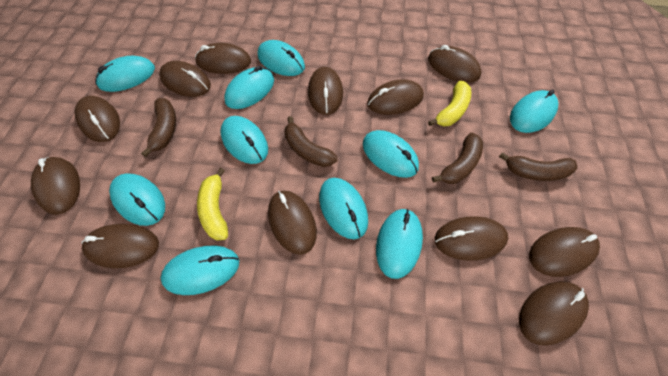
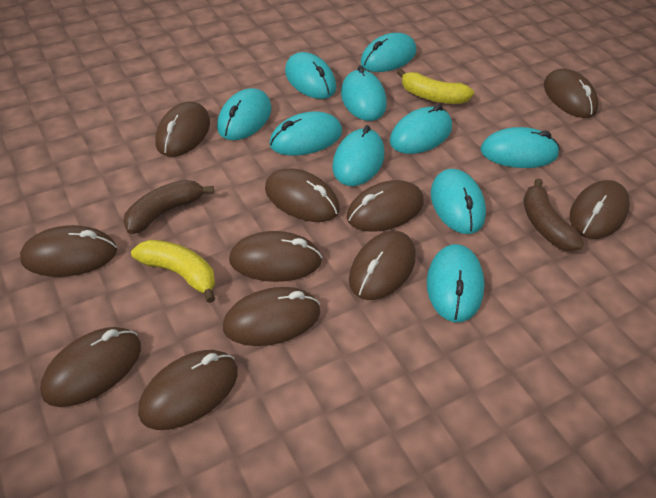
brown banana: [141,98,176,157] [284,116,338,167] [432,133,483,184] [499,152,578,181] = 4 -> [123,180,214,234] [523,178,584,251] = 2
brown mouse: [31,157,80,215] [74,96,120,142] [81,224,159,268] [159,61,211,97] [195,43,251,74] [268,191,317,255] [308,67,343,115] [367,79,424,115] [428,45,481,83] [435,216,508,261] [519,281,589,346] [529,227,600,277] = 12 -> [20,225,117,277] [40,327,141,407] [138,350,238,430] [155,101,210,157] [223,287,320,346] [229,231,322,282] [265,168,339,222] [347,180,424,232] [349,231,416,300] [544,69,599,118] [570,180,630,239] = 11

